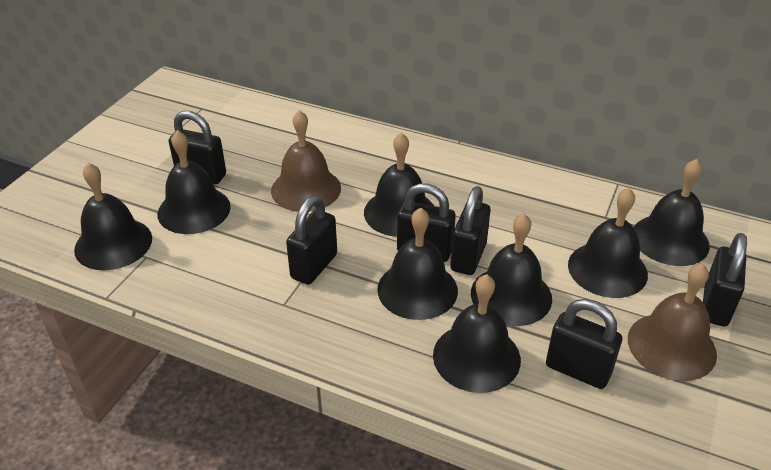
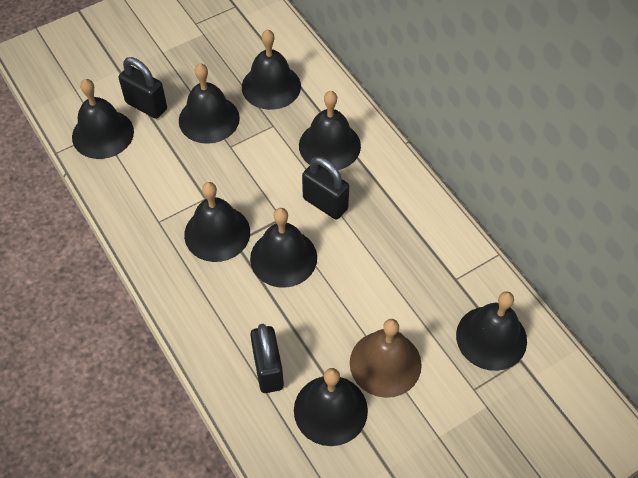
black padlock: [169,111,226,184] [286,195,337,285] [397,183,456,262] [450,186,491,275] [546,299,622,389] [703,233,747,326] = 6 -> [118,57,167,119] [250,324,284,393] [302,157,349,220] = 3
brown bell: [271,110,341,212] [628,263,717,381] = 2 -> [350,319,422,398] = 1

